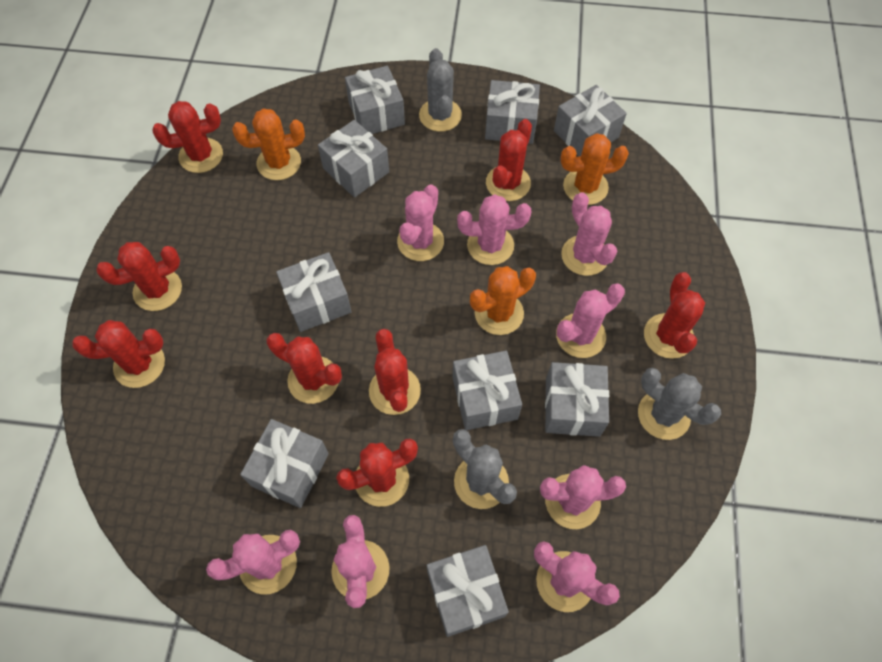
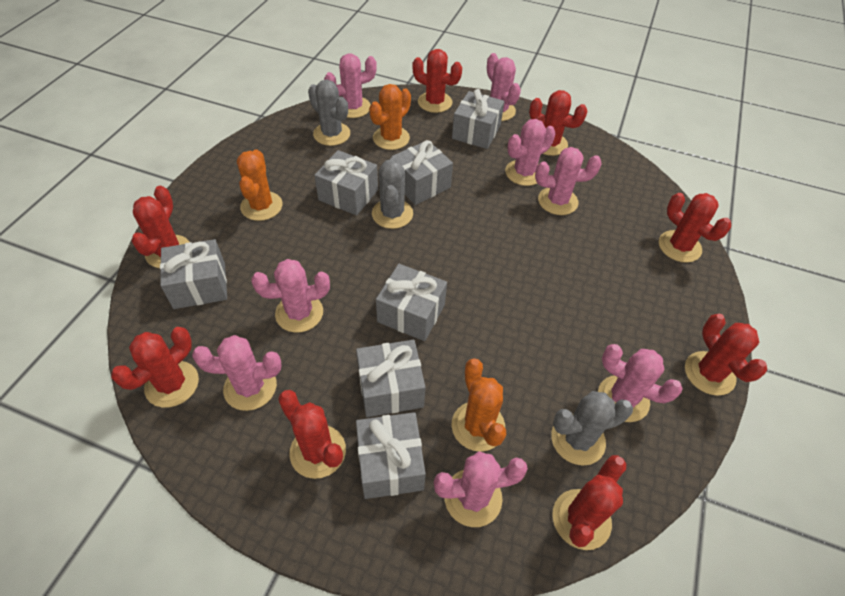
grey gift: [240,419,329,508] [276,252,352,332] [318,120,389,198] [345,66,405,134] [427,545,509,637] [453,351,522,430] [485,80,540,144] [545,362,609,437] [554,85,627,156] = 9 -> [160,239,227,309] [314,150,378,216] [356,340,426,417] [356,412,426,499] [376,264,447,341] [391,140,453,205] [452,89,505,149] = 7

